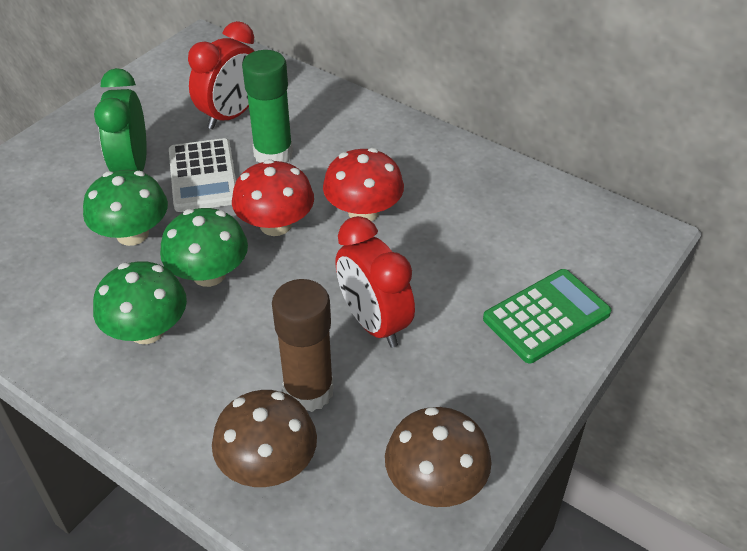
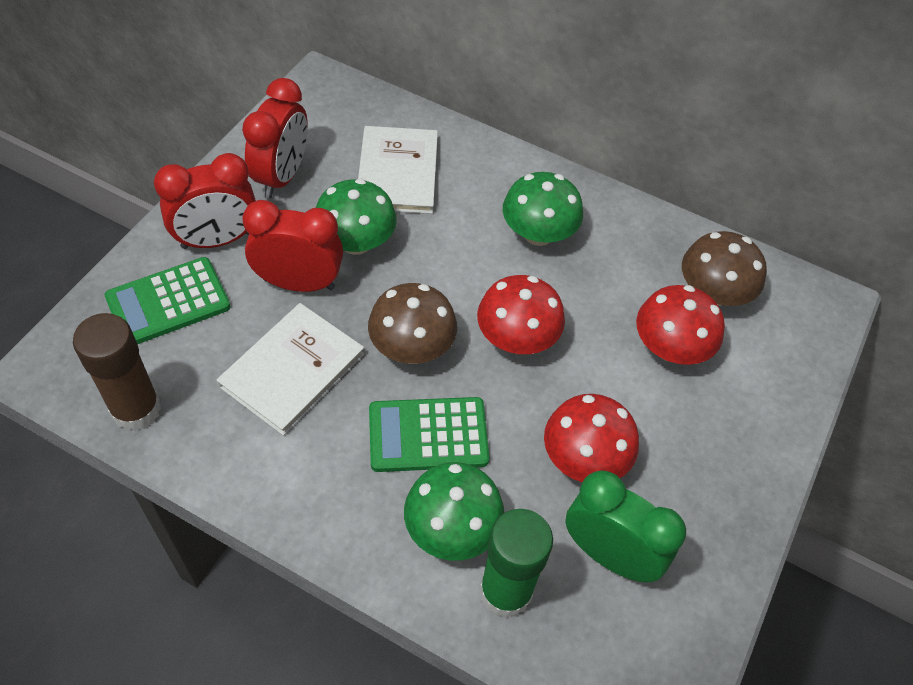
green calculator: [483,269,611,363] = 1 -> [104,257,230,344] [369,397,489,472] = 2
red clock: [188,21,254,129] [335,216,415,348] = 2 -> [154,153,256,249] [242,78,308,198] [242,200,343,292] = 3
red mushroom: [232,159,314,236] [323,148,404,221] = 2 -> [477,275,565,354] [544,394,639,483] [636,285,725,365] = 3
white book: none = 0 -> [217,303,365,436] [358,126,438,214] = 2
white calculator: [169,138,236,212] = 1 -> none = 0

